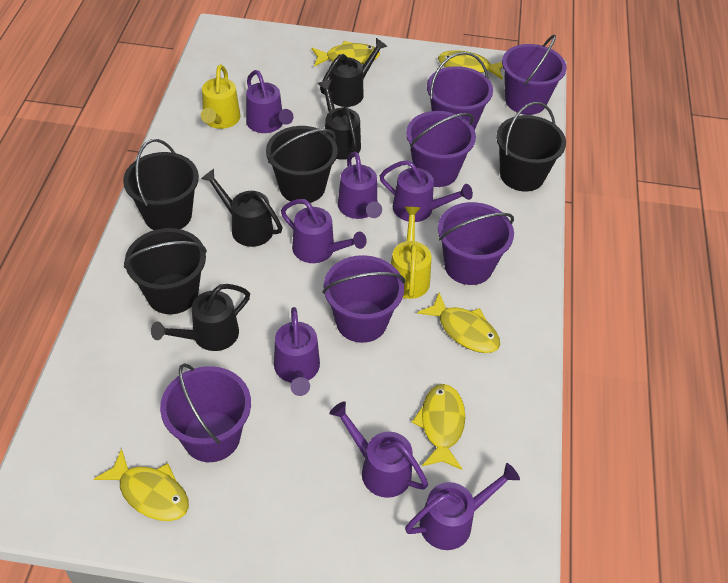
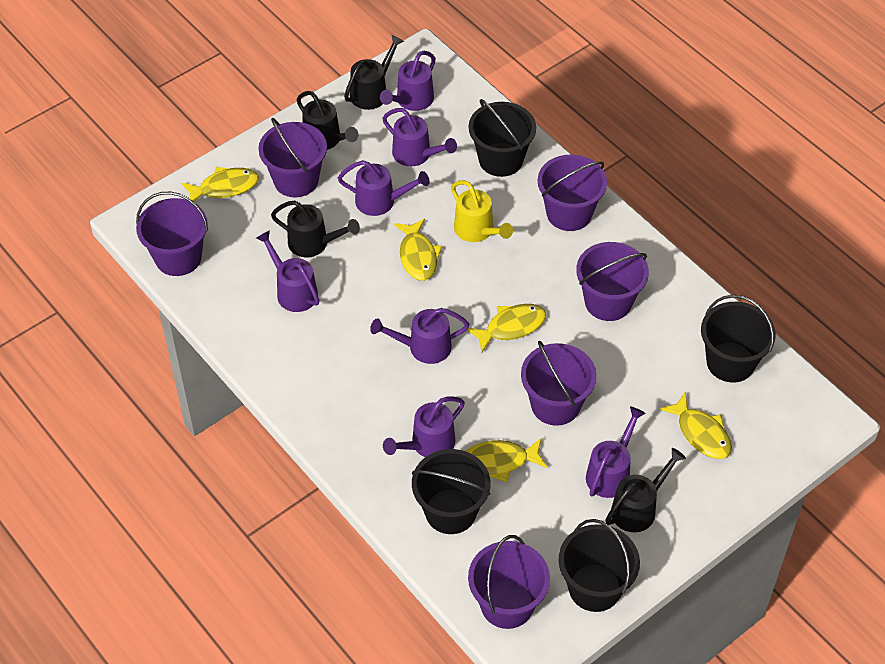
yellow watering can: [201,64,240,129] [391,207,432,299] = 2 -> [451,180,513,242] = 1

